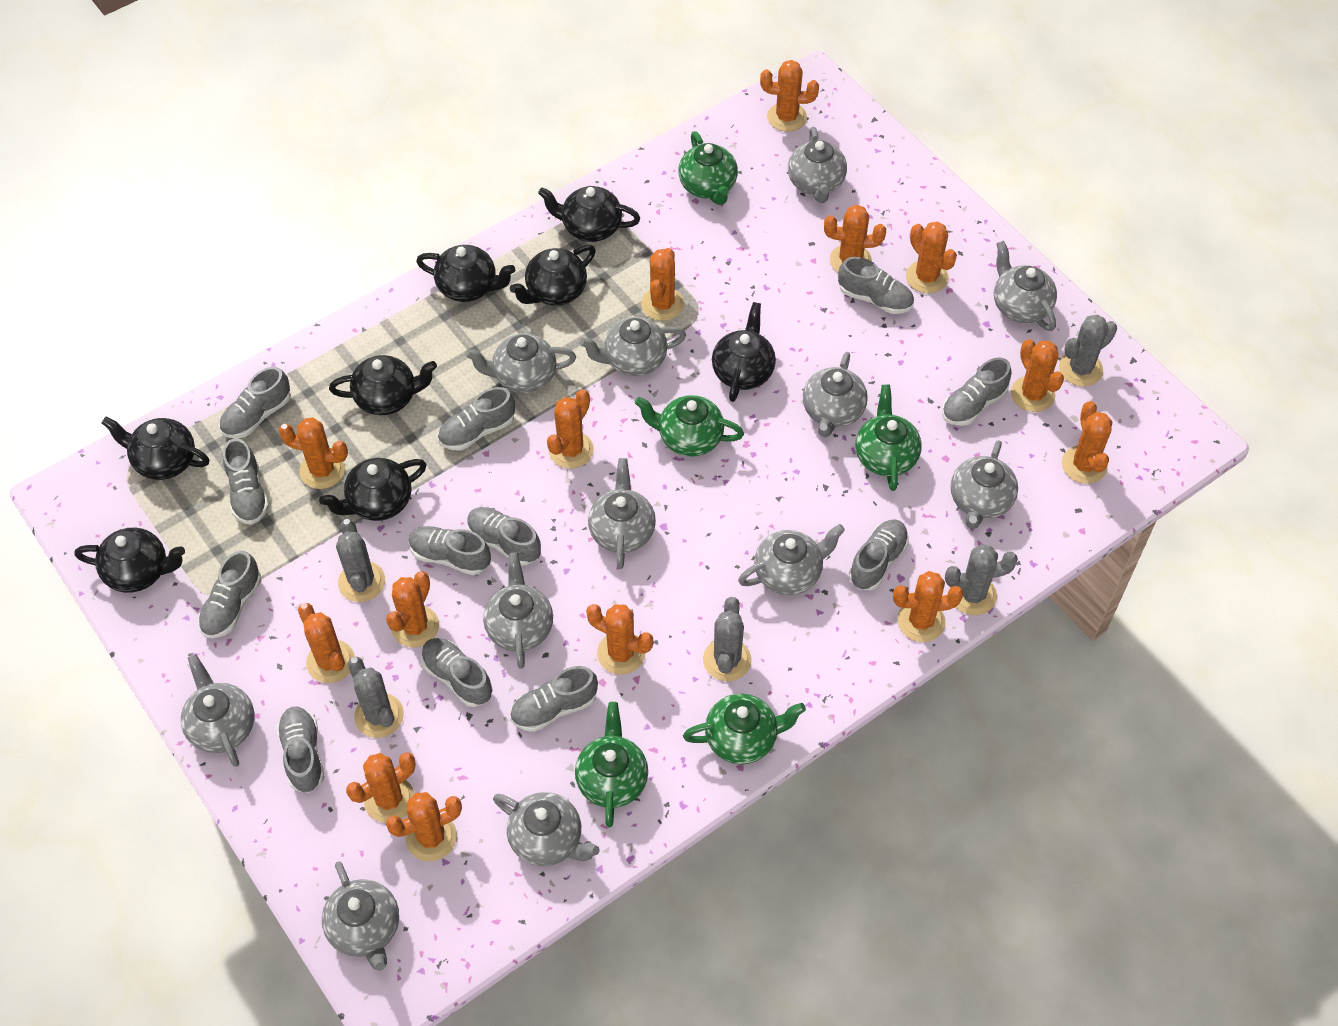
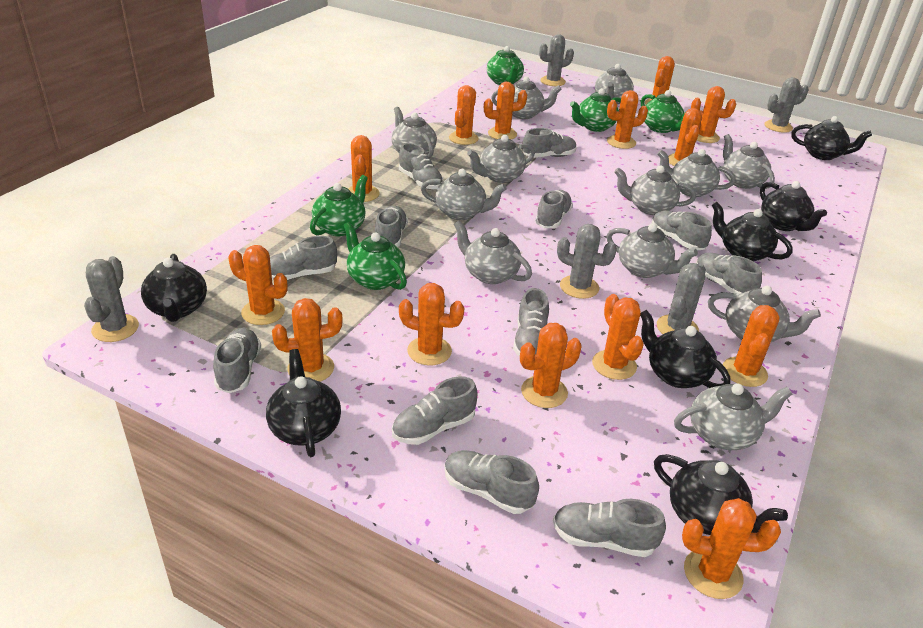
black teapot: [74,528,185,593] [102,417,209,480] [319,458,427,521] [329,355,437,415] [416,245,515,302] [510,245,596,306] [538,186,640,242] [712,302,776,402] = 8 -> [141,254,207,322] [266,349,341,457] [640,310,731,388] [654,454,788,535] [712,202,793,262] [760,181,827,231] [791,116,872,160] = 7

